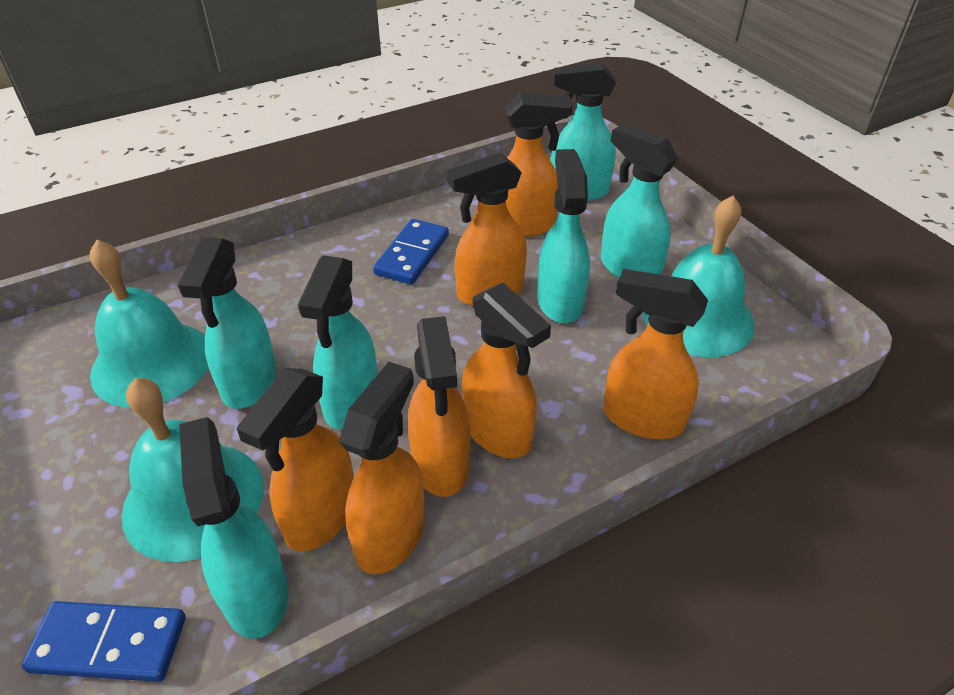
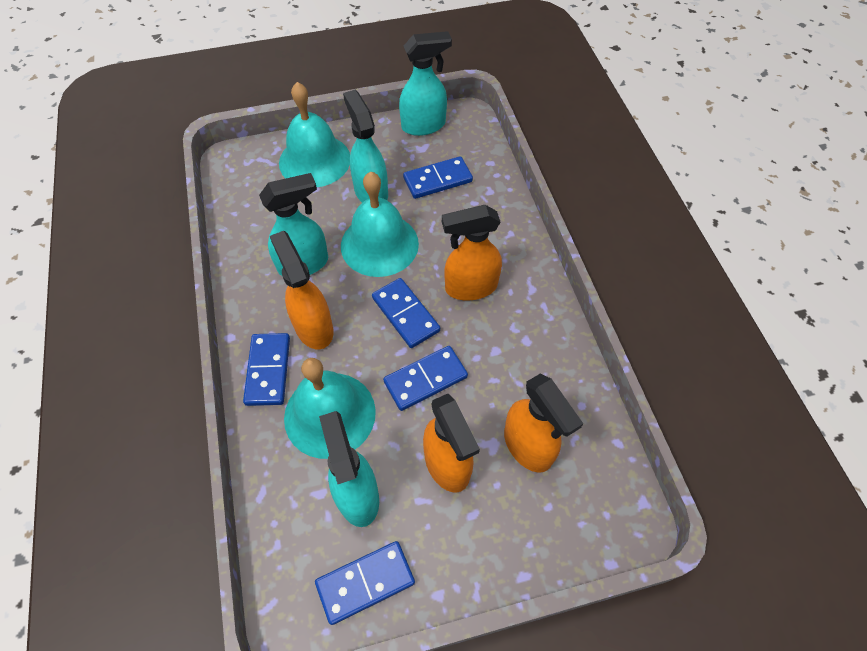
blue domino: [21,601,186,682] [373,219,449,284] = 2 -> [243,333,290,406] [315,541,415,625] [372,278,440,348] [383,346,468,411] [403,156,473,199] = 5
orange spray bottle: [237,368,354,551] [339,362,425,574] [408,316,471,497] [447,152,527,306] [462,283,551,458] [505,92,573,237] [603,269,708,439] = 7 -> [270,231,333,349] [423,394,480,493] [442,205,502,300] [504,374,583,473] = 4
turquoise spray bottle: [177,237,276,409] [179,417,288,639] [298,255,378,429] [537,149,590,323] [551,63,616,201] [601,124,678,278] = 6 -> [259,173,328,276] [319,411,379,527] [343,90,388,202] [399,31,452,136] = 4

